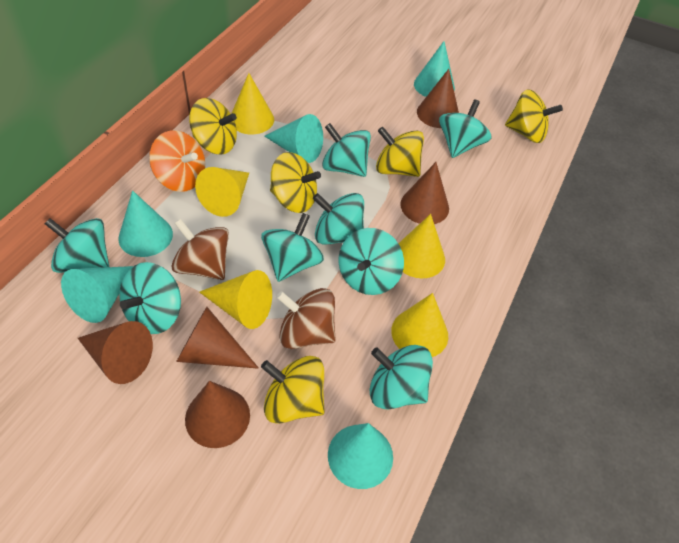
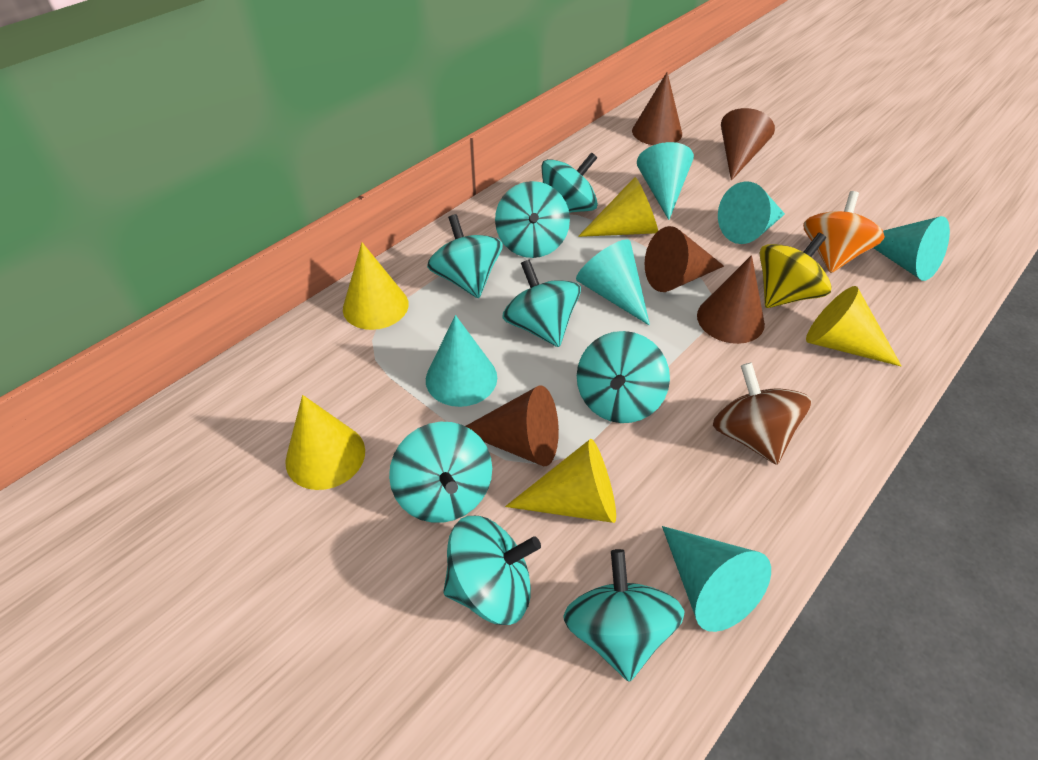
brown spinning top: [171,219,229,280] [276,288,336,349] = 2 -> [713,362,812,465] = 1
turquoise cone: [61,266,133,323] [118,190,173,257] [264,114,323,163] [328,423,393,489] [414,41,455,97] = 5 -> [426,315,497,407] [576,239,650,326] [637,142,694,220] [662,526,771,632] [718,181,785,244] [873,216,950,281] = 6
yellow spinning top: [189,98,237,155] [261,356,325,424] [270,152,321,213] [376,127,424,177] [505,89,563,143] = 5 -> [760,233,831,308] = 1

